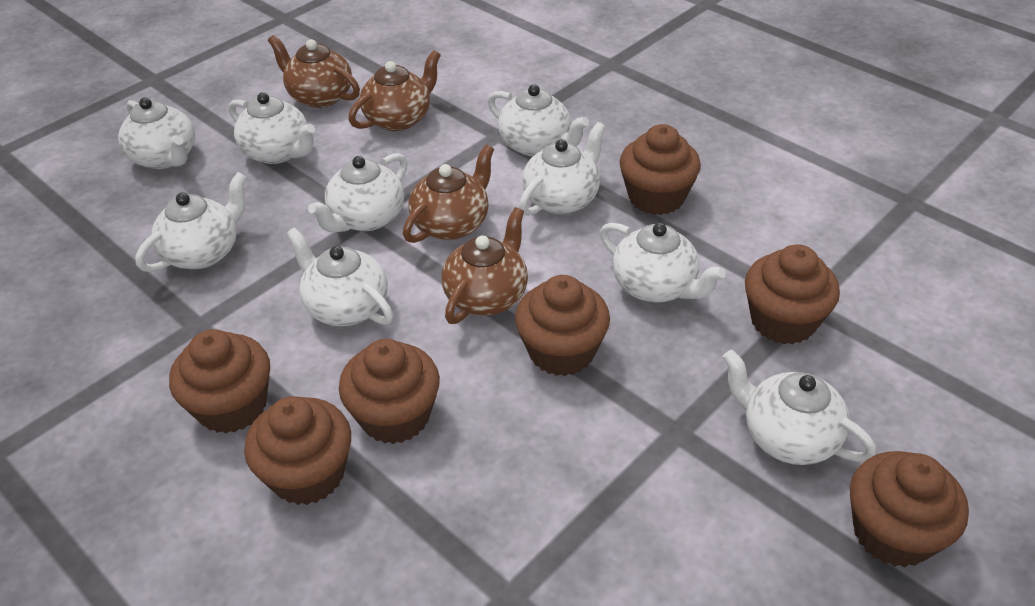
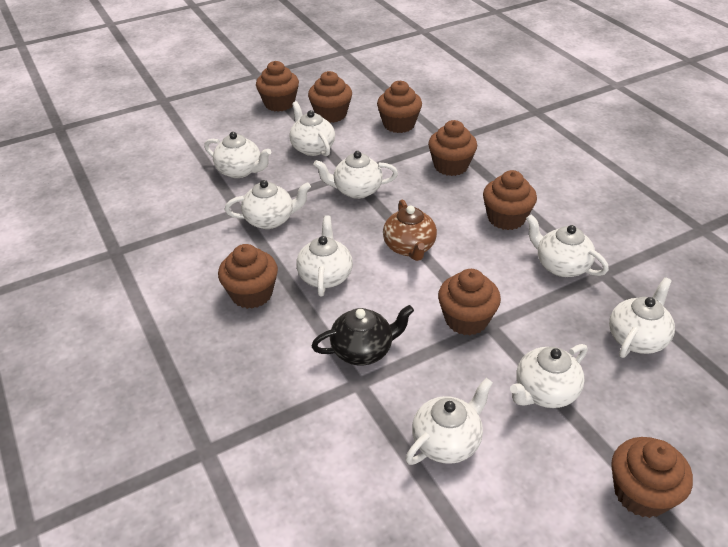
black teapot: none = 0 -> [312,305,414,366] = 1
brown cupcake: [169,329,270,433] [244,396,351,505] [339,339,440,444] [515,275,610,376] [620,124,701,215] [745,244,840,344] [850,451,969,567] = 7 -> [218,244,278,309] [256,61,299,112] [308,71,352,123] [377,81,422,133] [428,120,477,176] [438,269,501,335] [483,170,537,230] [611,437,693,518] = 8
brown teapot: [268,35,360,108] [349,50,441,131] [403,145,494,243] [442,207,528,324] = 4 -> [383,199,437,261] = 1

